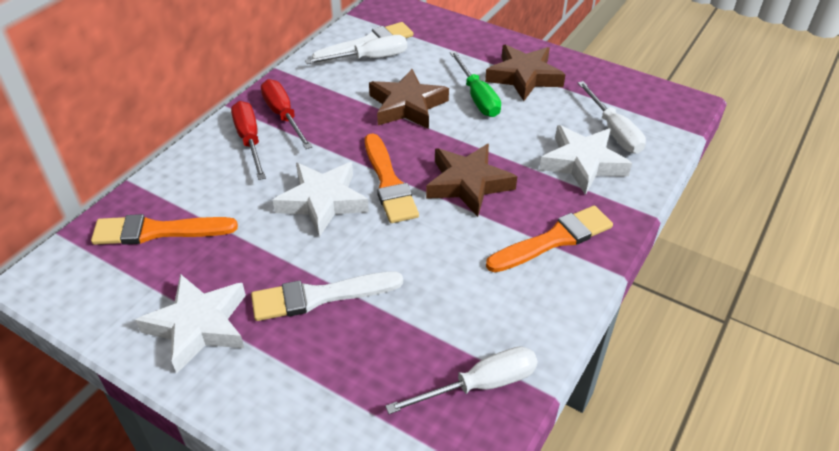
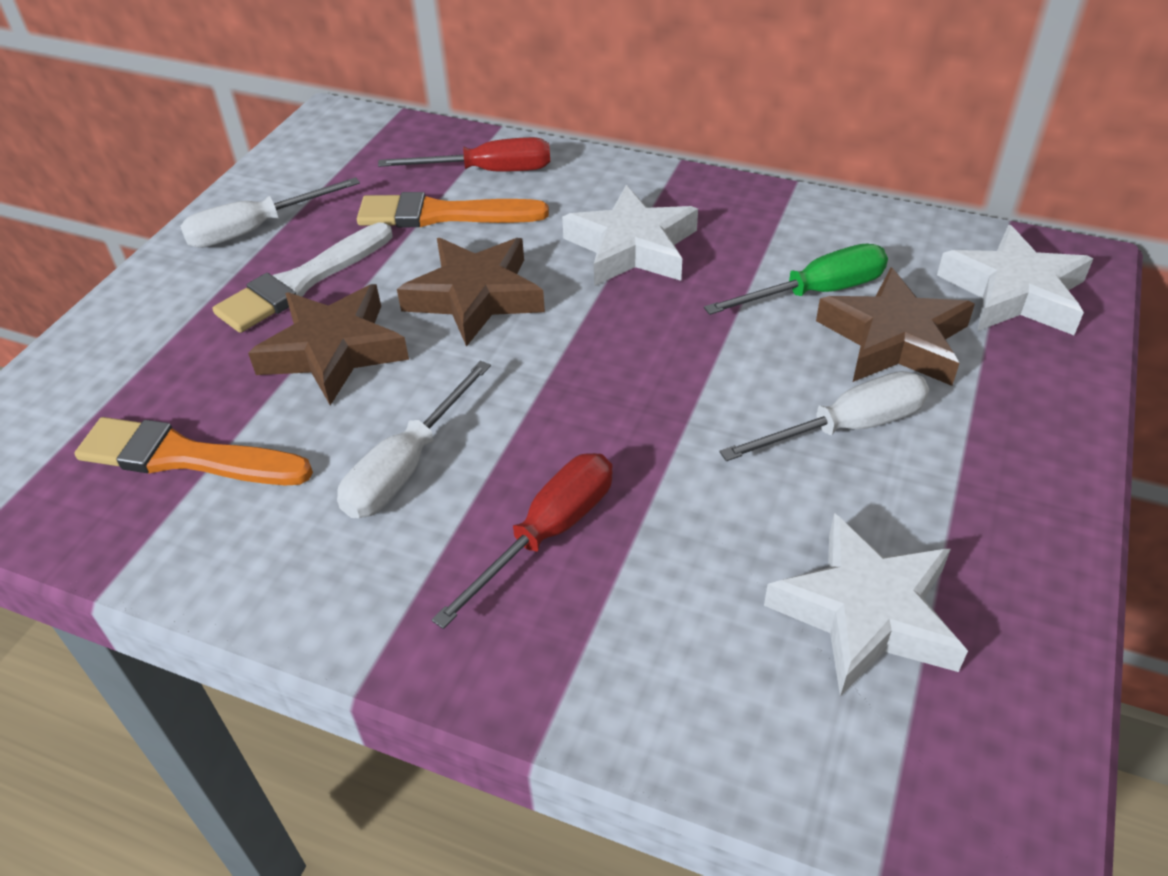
orange brush: [91,214,238,245] [365,133,419,223] [486,205,613,272] = 3 -> [75,417,313,485] [357,192,549,227] = 2
white brush: [251,272,403,321] [312,22,413,63] = 2 -> [213,223,392,333] = 1

